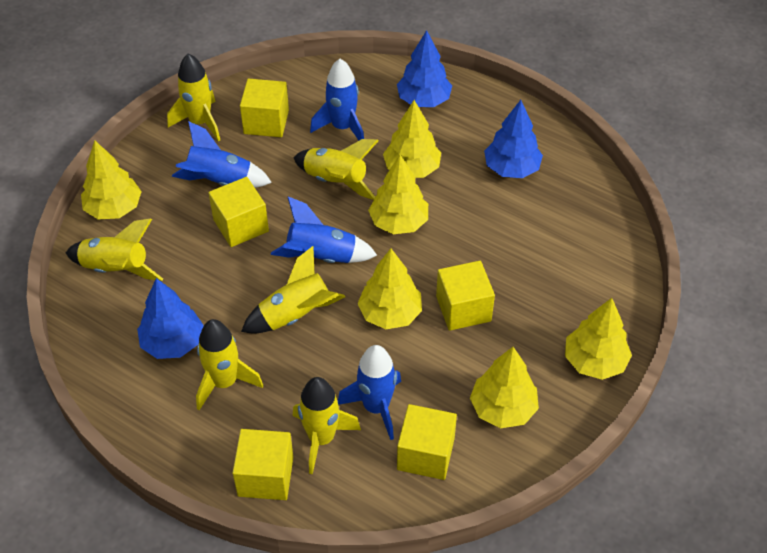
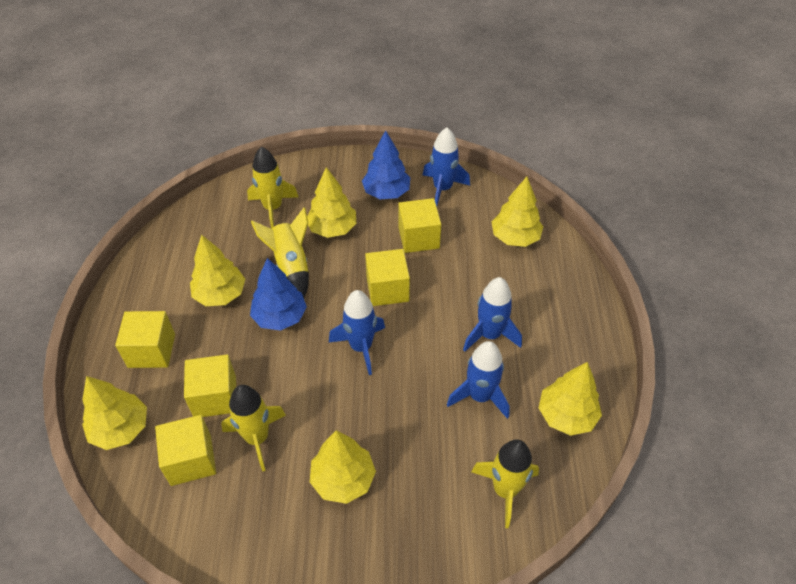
blue tree: [137,278,204,359] [397,30,452,107] [484,100,543,178] = 3 -> [250,258,307,331] [362,130,410,199] = 2
yellow rocket: [66,218,163,281] [167,53,220,141] [196,319,263,410] [241,246,345,334] [293,139,379,200] [293,377,361,474] = 6 -> [221,385,286,472] [247,147,298,229] [251,207,309,298] [471,439,539,528] = 4

